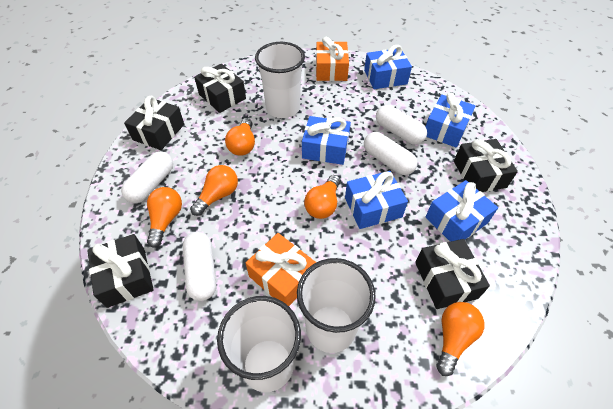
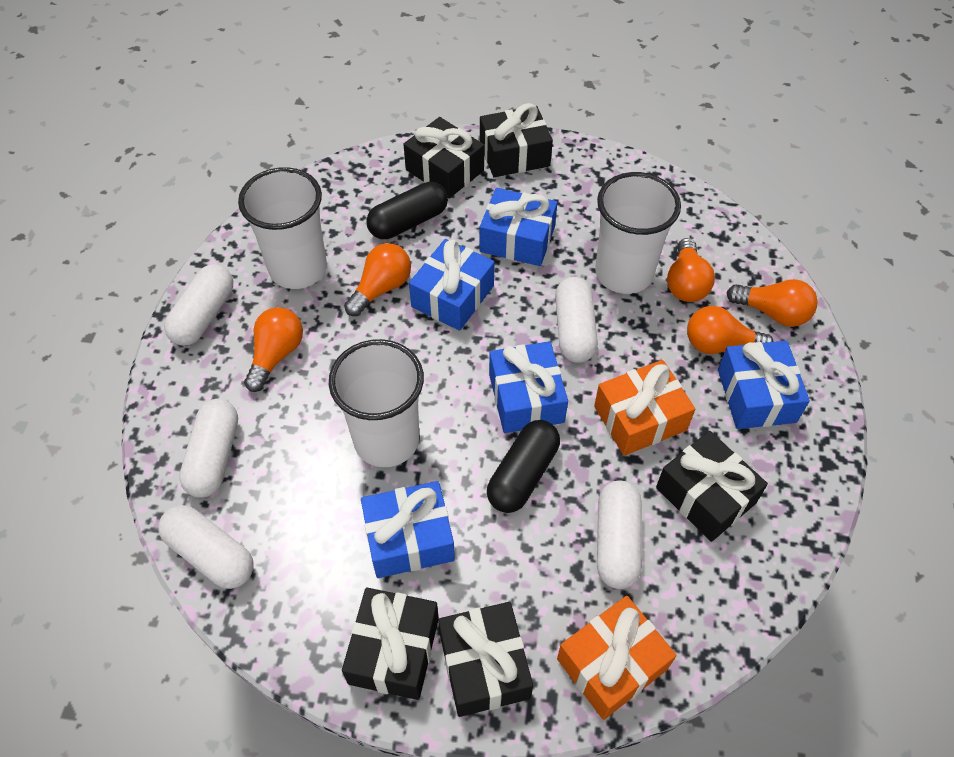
black capsule: none = 0 -> [366,181,448,239] [487,420,560,513] = 2
white capsule: [121,151,173,203] [183,232,216,301] [364,132,417,175] [376,105,427,145] = 4 -> [158,505,253,589] [164,264,233,346] [179,399,238,498] [555,277,598,363] [597,481,642,589] = 5

